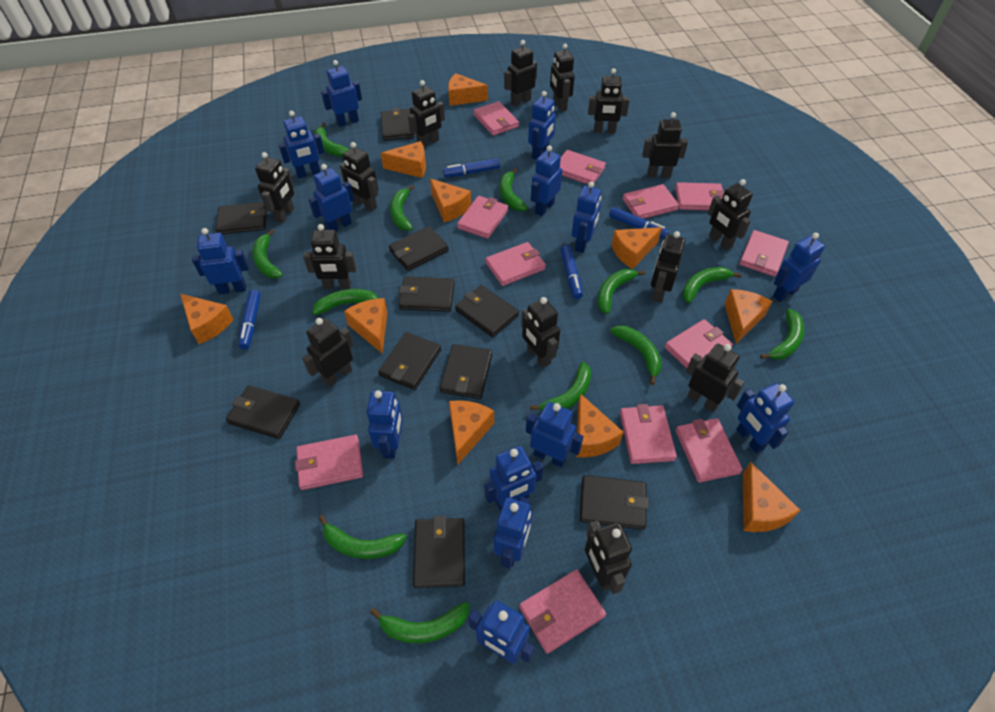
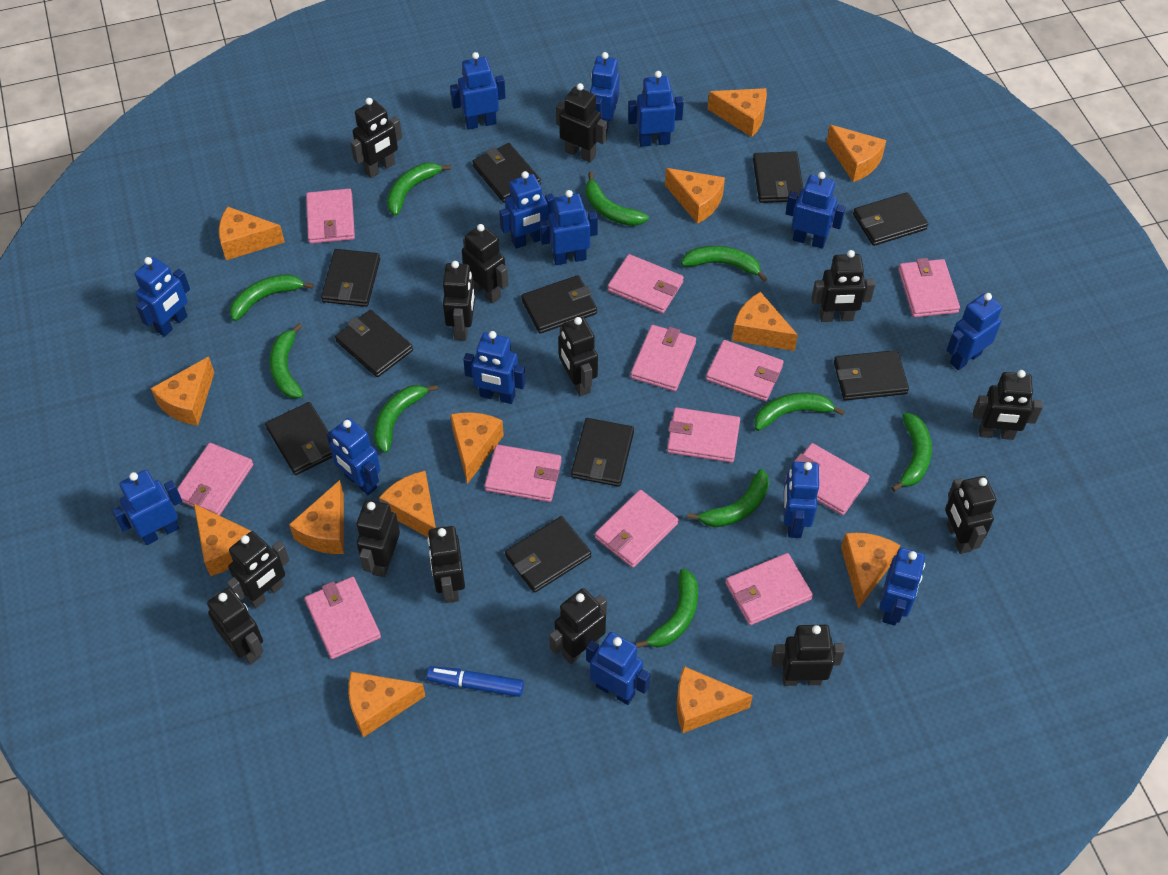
blue marker: [238,290,261,349] [443,158,500,177] [560,245,583,299] [609,207,669,239] = 4 -> [426,666,524,697] = 1
green banana: [252,229,283,279] [312,289,387,315] [315,122,349,157] [318,515,407,559] [370,602,470,644] [390,185,414,231] [500,168,528,211] [530,362,592,411] [598,269,646,314] [610,325,662,385] [682,267,742,303] [760,309,804,360] = 12 -> [230,274,314,321] [270,323,304,398] [374,385,438,453] [387,163,451,216] [586,172,649,226] [635,568,698,648] [681,246,767,282] [687,469,769,527] [754,392,845,431] [891,412,932,492] = 10
orange cheese: [180,294,234,344] [344,298,387,354] [381,141,426,178] [430,179,471,222] [448,73,488,106] [449,400,494,465] [576,394,623,457] [612,227,662,269] [724,289,772,344] [743,462,800,532] = 10 -> [151,357,215,426] [194,504,251,576] [219,206,285,260] [289,480,344,554] [348,672,425,737] [379,471,436,537] [450,412,504,484] [665,168,725,224] [677,666,753,733] [708,88,767,137] [732,292,798,351] [826,125,886,182] [841,533,900,609] = 13

